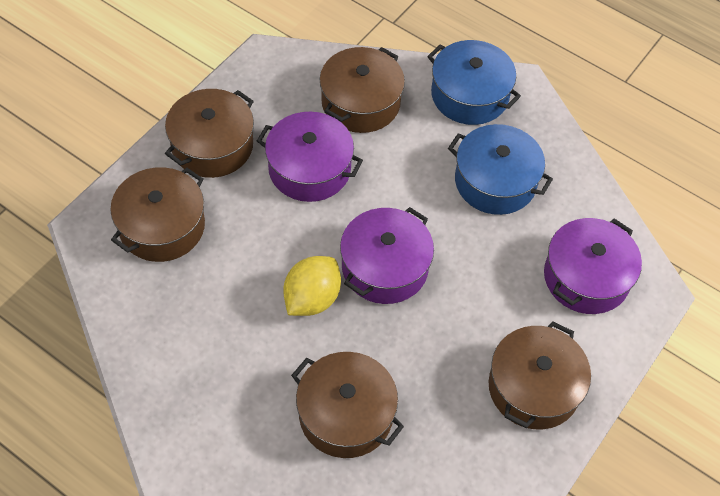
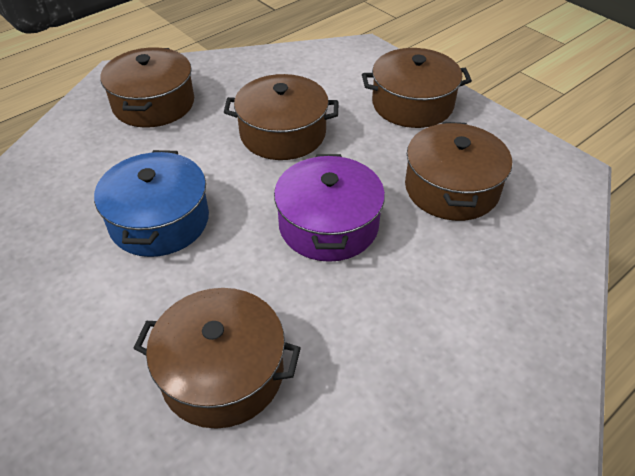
blue pot: [427,40,521,125] [448,124,553,215] = 2 -> [94,150,209,257] = 1
purple pot: [257,112,363,202] [340,207,434,304] [544,218,642,314] = 3 -> [274,154,385,262] = 1
yellow lemon: [283,256,341,316] = 1 -> none = 0

